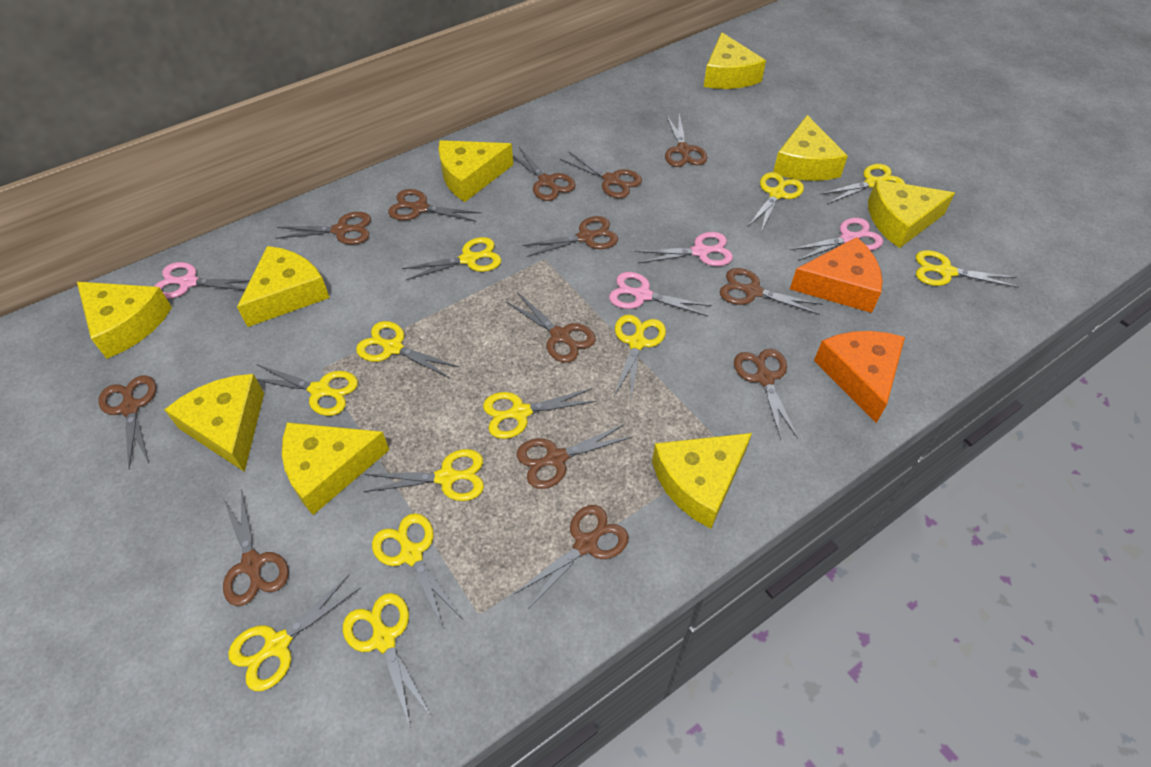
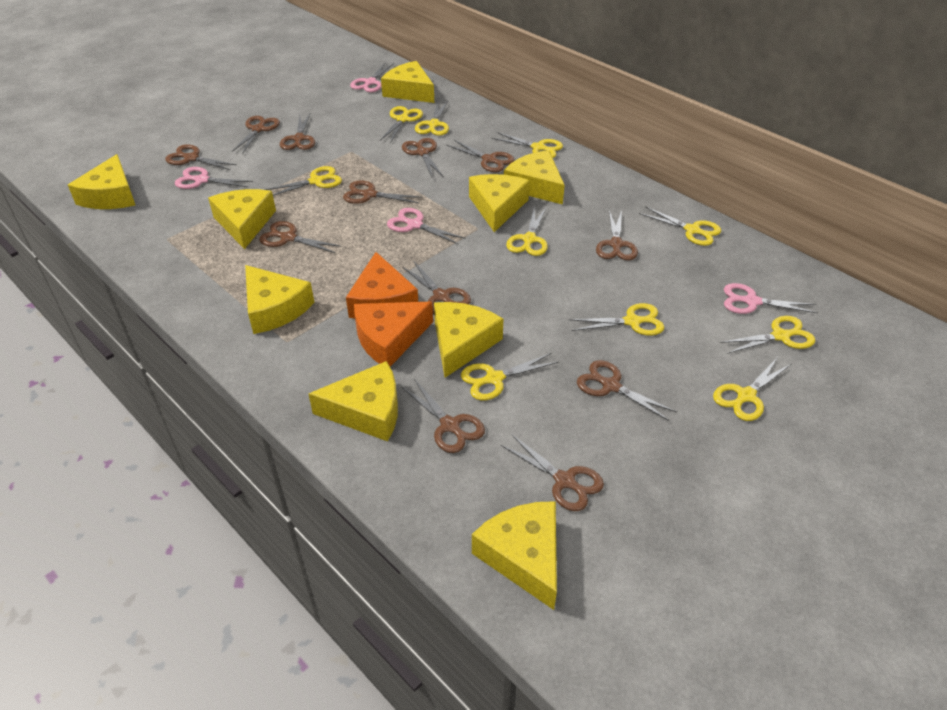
brown scissors: [98,375,156,469] [223,489,289,606] [275,212,371,245] [388,189,481,222] [506,293,596,363] [513,147,576,201] [514,505,628,609] [517,424,632,489] [522,216,618,257] [560,151,642,198] [665,114,707,167] [720,268,823,315] [734,349,798,440] = 13 -> [165,144,237,170] [232,116,280,154] [259,221,342,253] [280,114,315,150] [343,180,421,204] [402,138,443,177] [402,261,471,313] [402,379,485,453] [447,140,515,172] [501,434,604,511] [577,360,677,421] [596,210,638,260] = 12
yellow scissors: [228,575,361,691] [257,365,358,416] [343,593,431,729] [356,321,459,378] [363,449,484,501] [372,513,461,630] [402,237,501,280] [483,388,597,439] [614,314,666,399] [748,172,804,232] [820,164,905,204] [916,250,1018,288] = 12 -> [264,166,342,196] [380,106,423,143] [415,101,449,136] [461,353,559,400] [492,132,563,158] [506,206,548,256] [569,303,664,336] [639,206,721,246] [713,357,791,421] [720,316,815,354] = 10

